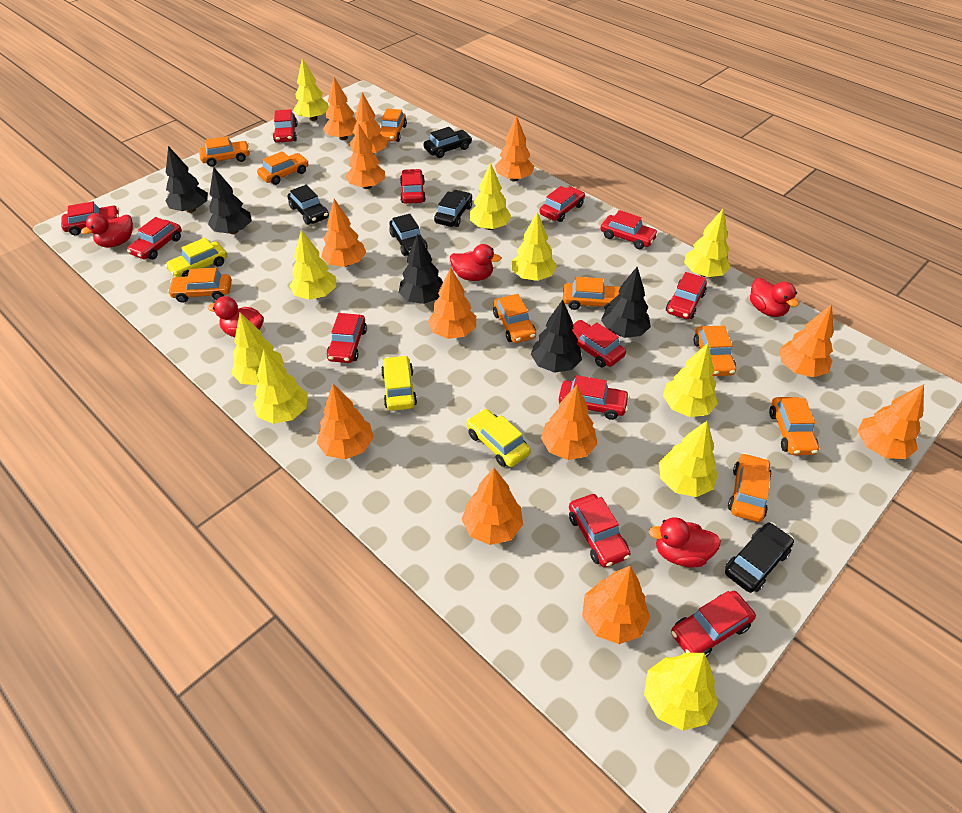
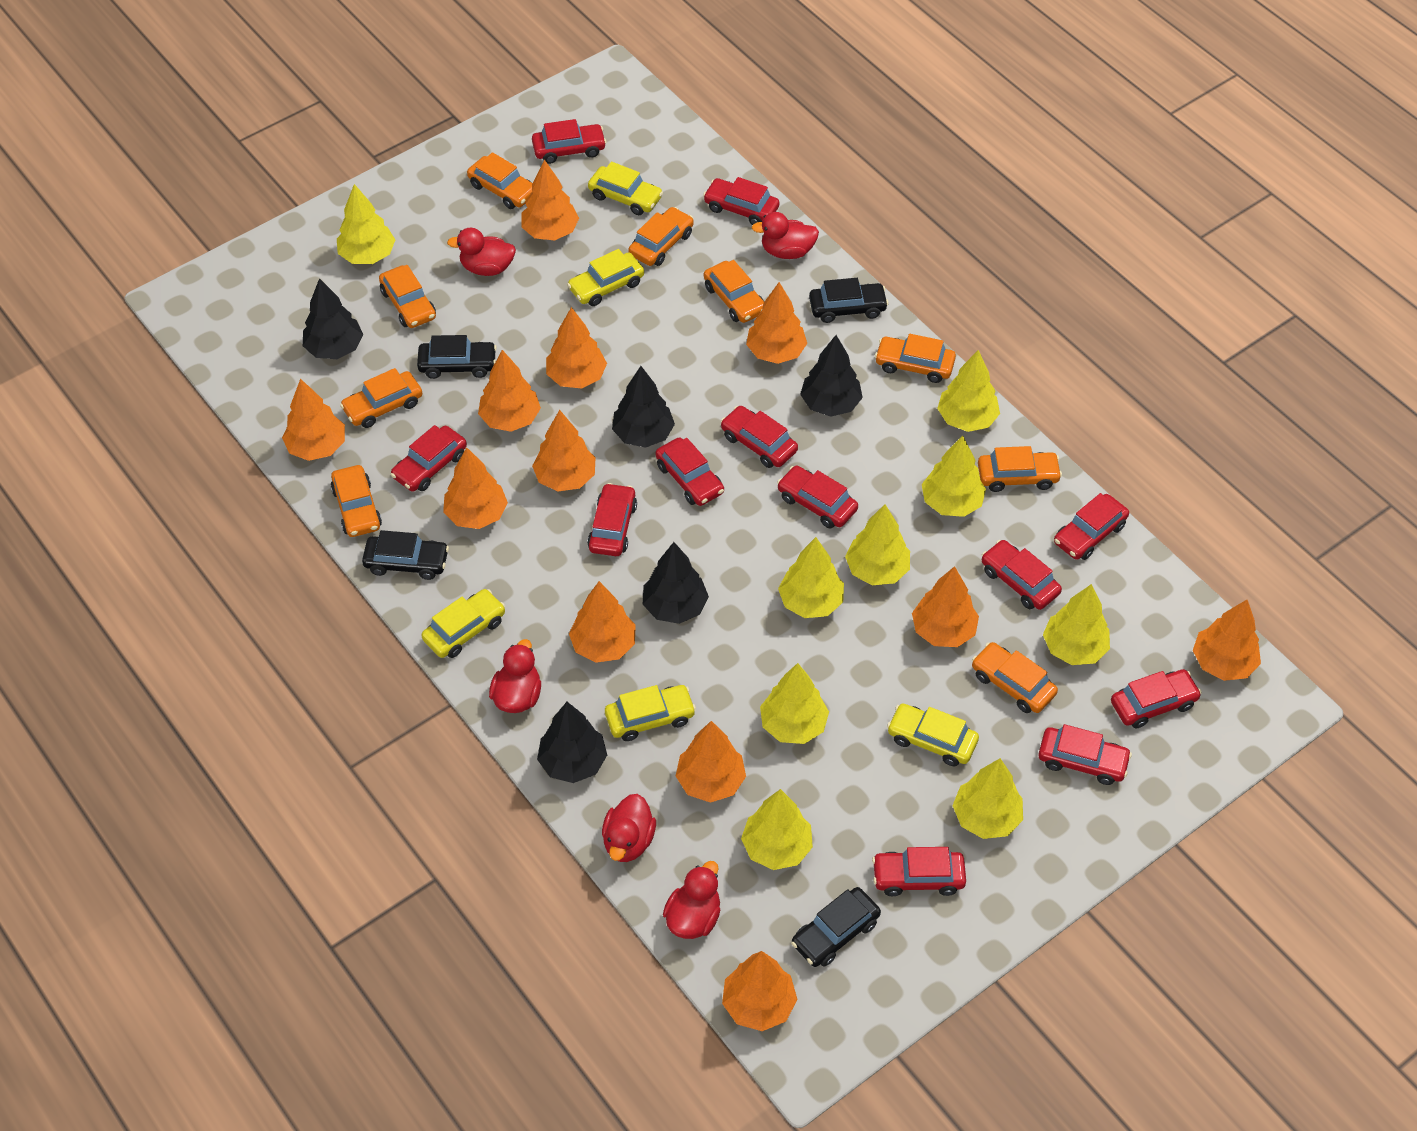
black car: [287,185,329,225] [389,214,428,256] [423,127,472,158] [434,190,472,227] [725,523,794,593] = 5 -> [362,530,449,580] [417,335,497,379] [791,887,881,967] [809,278,889,323] = 4
yellow car: [165,238,227,277] [381,355,417,411] [467,409,531,467] = 3 -> [421,589,505,658] [567,249,644,306] [588,162,663,215] [605,685,696,741] [887,703,979,766] = 5
yellow tree: [231,313,285,385] [253,349,308,424] [289,230,336,300] [293,58,329,121] [469,163,512,230] [512,211,557,281] [644,653,718,731] [659,421,718,497] [663,343,718,417] [684,209,731,277] = 10 -> [337,184,395,264] [741,789,813,870] [760,663,829,744] [778,537,844,618] [845,504,910,585] [922,435,986,517] [937,350,1000,432] [952,758,1023,839] [1043,584,1110,665] = 9

